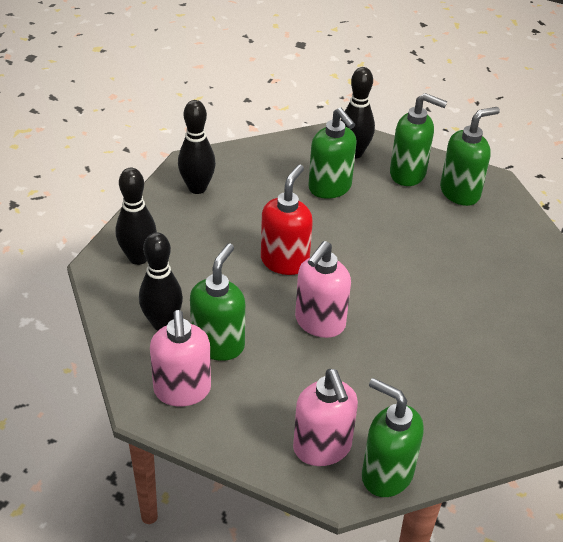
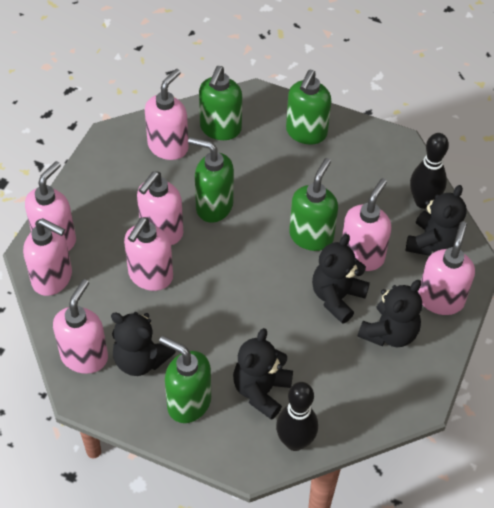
black bowling pin: [116,168,157,265] [139,232,183,330] [178,100,216,194] [340,67,375,159] = 4 -> [276,382,318,451] [410,133,449,209] = 2
black teddy bear: none = 0 -> [111,312,176,376] [233,328,293,420] [312,234,370,324] [358,280,422,347] [406,185,467,256] = 5
pink soap dispenser: [150,310,211,406] [293,369,358,466] [295,241,351,338] = 3 -> [23,218,72,296] [25,161,76,251] [53,279,108,374] [124,217,173,291] [137,171,183,245] [145,69,189,160] [342,178,391,271] [418,221,475,315] = 8
red soap dispenser: [261,165,313,275] = 1 -> none = 0

